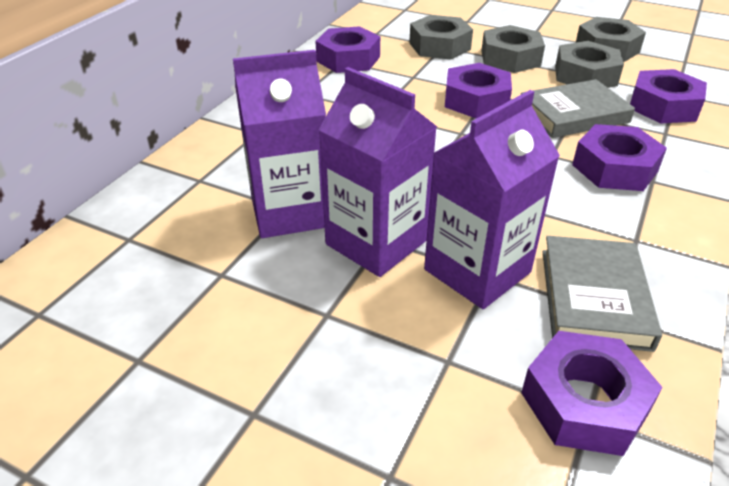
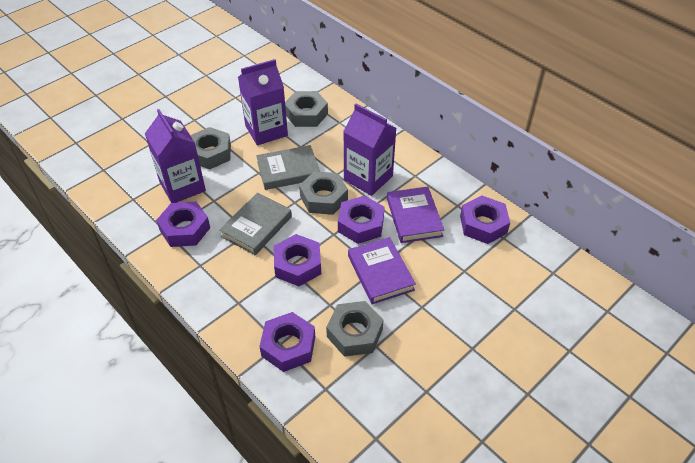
purple book: none = 0 -> [348,237,416,304] [387,186,444,243] = 2

